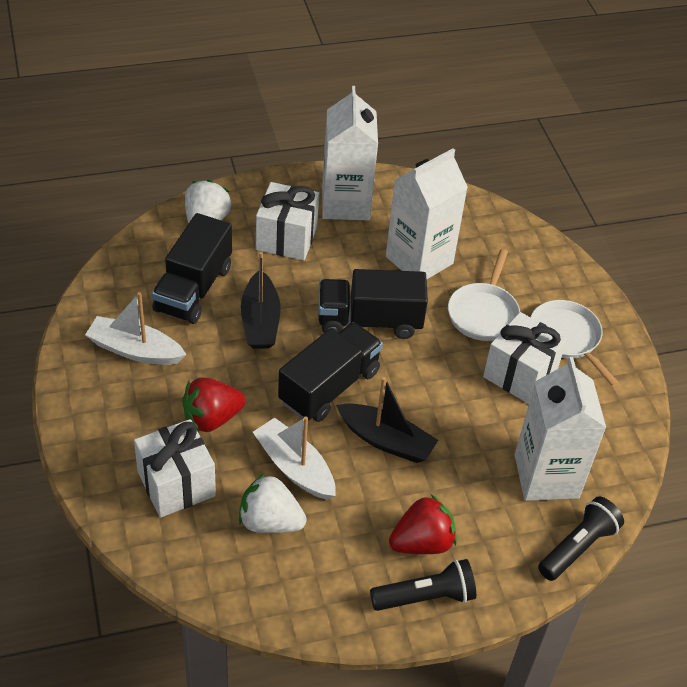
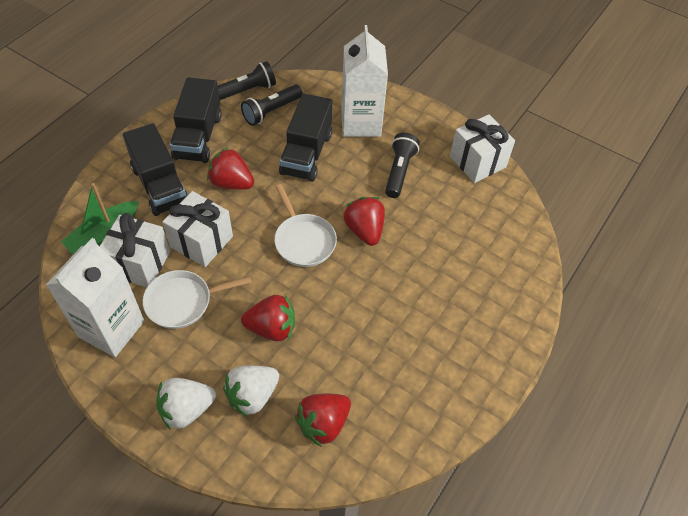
black boat: [241,252,281,348] [336,377,438,463] = 2 -> none = 0
black flashlight: [370,559,476,611] [538,496,624,581] = 2 -> [218,61,276,100] [241,85,303,126] [385,133,420,198] = 3
green boat: none = 0 -> [61,183,139,255] = 1
red strawberry: [182,377,246,432] [389,494,457,554] = 2 -> [207,147,254,190] [241,295,295,341] [295,394,351,447] [344,197,385,246] = 4
white boat: [85,292,186,365] [253,416,336,500] = 2 -> none = 0
white carton: [322,86,378,220] [386,148,468,279] [515,357,606,501] = 3 -> [46,238,144,357] [341,25,388,137] = 2

